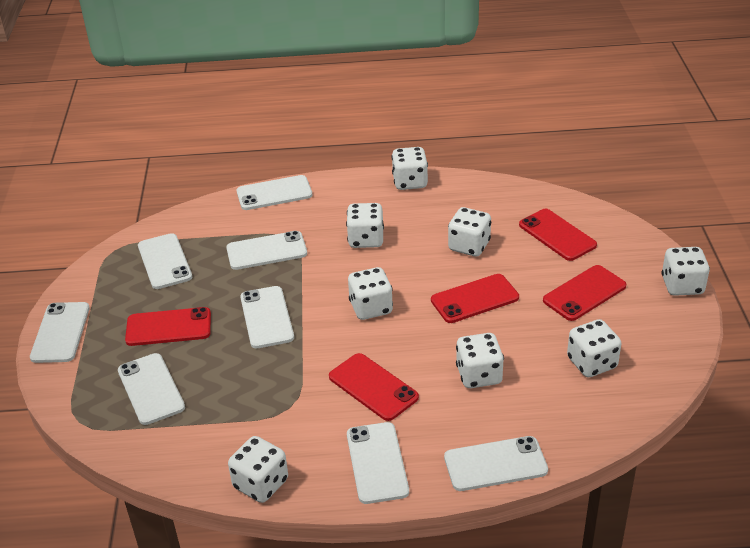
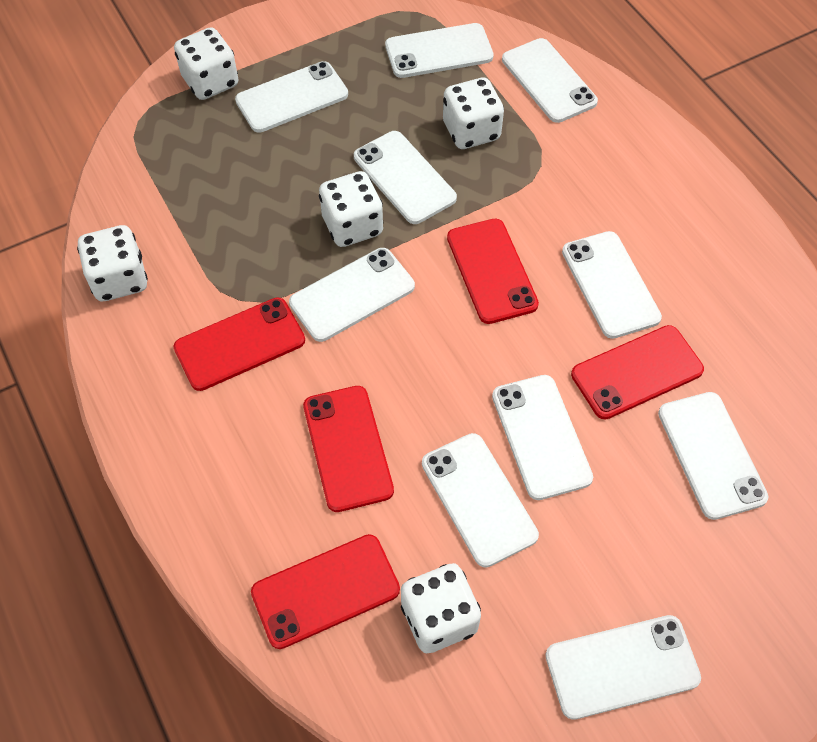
white dice: [228,436,288,503] [346,203,384,248] [348,267,393,320] [392,147,428,190] [448,207,491,257] [456,333,504,388] [567,319,621,377] [662,247,710,296] = 8 -> [77,225,148,301] [174,27,239,100] [319,171,383,247] [401,563,481,653] [443,78,504,149] = 5
white phone: [30,302,90,363] [118,353,185,425] [138,233,192,289] [226,231,307,270] [237,175,312,210] [240,286,294,348] [347,422,409,504] [444,436,548,491] = 8 -> [235,61,348,133] [289,248,415,342] [354,131,457,224] [385,23,494,78] [422,433,539,568] [492,375,593,500] [502,38,598,123] [545,615,701,720] [562,231,662,339] [658,392,769,520] = 10

